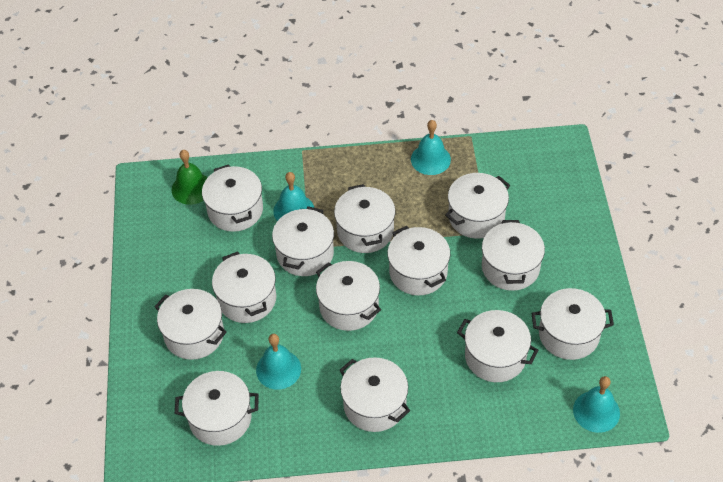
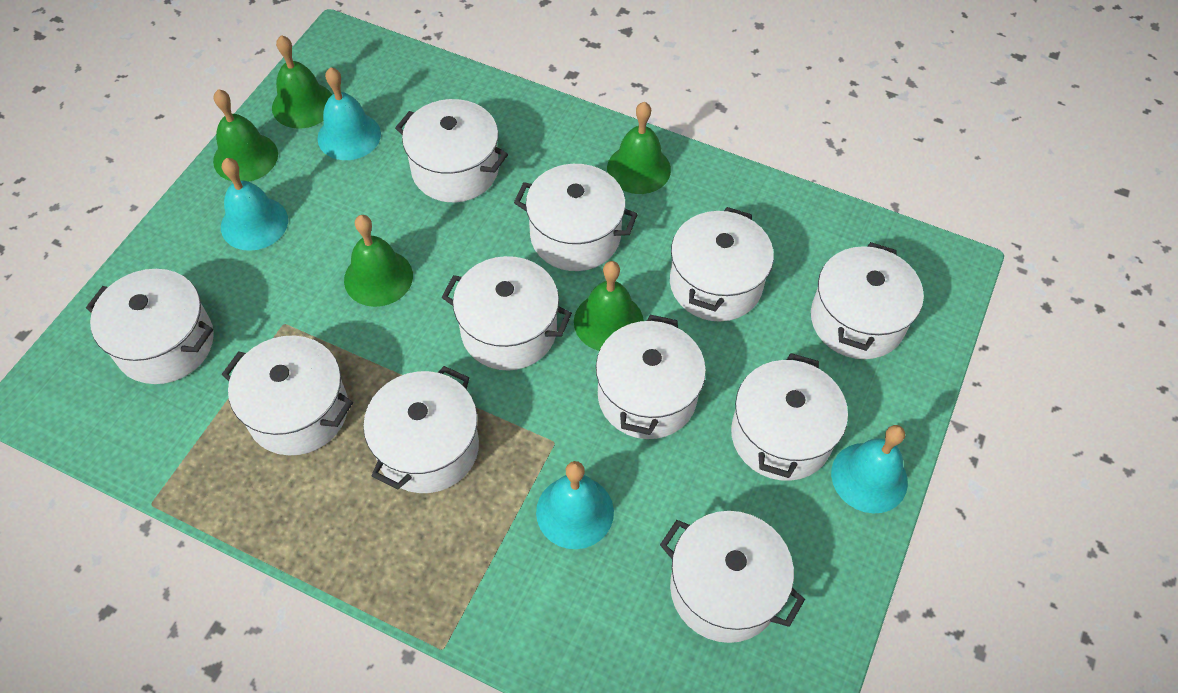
green bell: [172,150,208,205] = 1 -> [213,89,278,182] [272,35,332,129] [344,215,413,307] [574,261,644,351] [607,102,671,194] = 5
white pot: [154,289,227,360] [175,371,259,446] [202,164,263,232] [212,251,276,323] [272,206,334,276] [316,261,381,331] [334,184,395,253] [340,357,410,432] [387,226,450,295] [445,173,510,239] [457,310,538,382] [482,220,545,291] [531,288,614,360] = 13 -> [86,269,214,384] [222,336,353,455] [363,366,479,493] [395,99,508,202] [441,256,572,370] [514,164,638,271] [596,315,706,439] [660,511,805,643] [670,207,774,322] [731,353,848,481] [811,242,924,359] = 11

